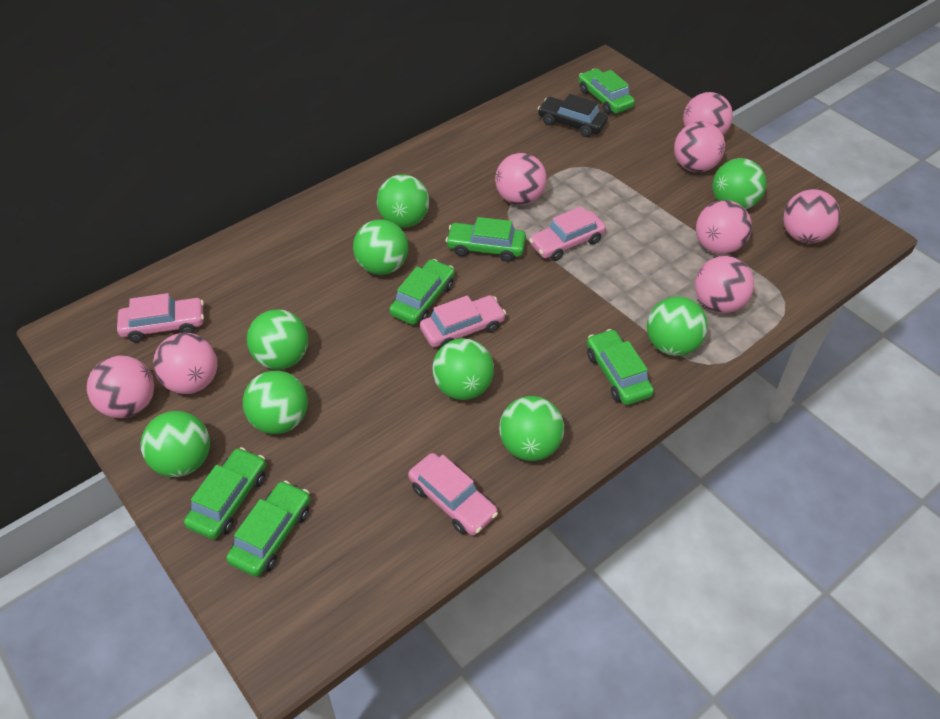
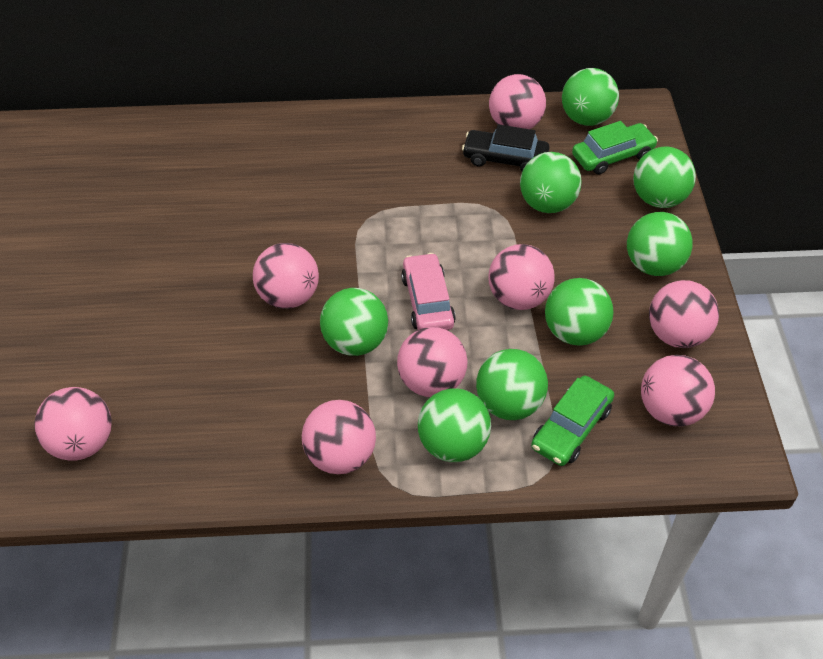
green ball: [141,411,210,477] [243,371,308,434] [247,309,308,370] [353,219,408,275] [377,174,429,228] [432,338,494,400] [499,396,564,461] [647,296,708,356] [713,158,766,209] = 9 -> [320,288,388,356] [418,389,491,462] [476,349,548,420] [520,152,582,213] [545,278,614,346] [562,68,619,126] [627,212,693,276] [633,147,696,208] = 8
green car: [184,447,266,539] [226,481,310,577] [389,259,455,325] [446,217,526,262] [578,68,635,114] [587,329,654,405] = 6 -> [531,376,614,466] [572,121,658,175] = 2
pink car: [117,293,204,342] [408,453,498,536] [420,295,506,348] [529,206,606,261] = 4 -> [401,253,456,330] = 1

